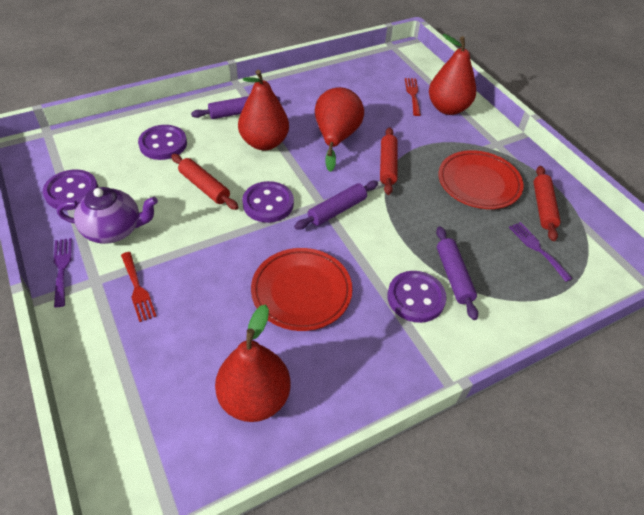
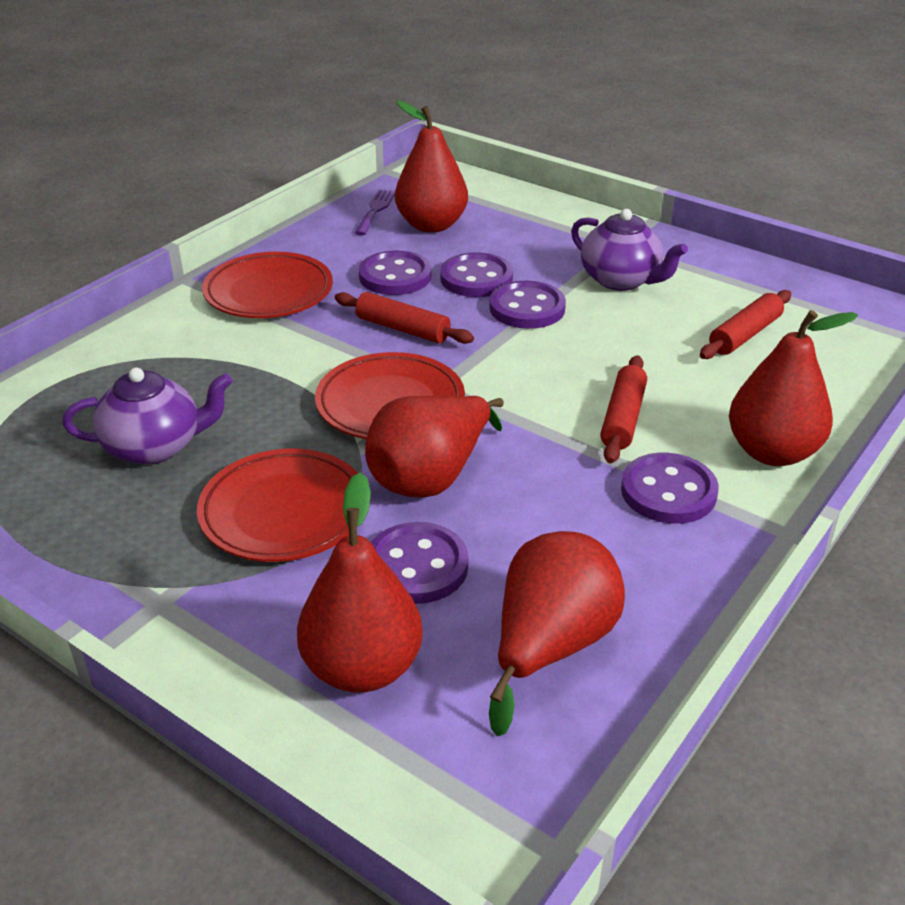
purple button: [43,170,98,210] [138,125,187,160] [242,181,294,223] [387,271,447,323] = 4 -> [359,251,431,295] [371,522,468,604] [440,252,513,297] [489,281,566,329] [621,453,719,524] = 5
purple fork: [54,238,72,307] [509,222,573,282] = 2 -> [355,189,395,235] = 1
purple rolling pin: [191,96,280,119] [294,181,378,230] [436,226,478,320] = 3 -> none = 0
purple teapot: [57,187,158,244] = 1 -> [62,368,232,465] [571,209,688,291] = 2
red fork: [121,252,156,322] [405,78,421,116] = 2 -> none = 0
red pear: [215,304,291,422] [238,70,289,150] [315,87,364,172] [429,34,476,115] = 4 -> [297,473,423,693] [365,396,504,498] [395,100,468,233] [489,531,625,736] [729,310,858,466] = 5
red plate: [251,248,352,331] [438,150,524,209] = 2 -> [197,449,358,562] [202,252,333,318] [315,352,465,439] = 3

